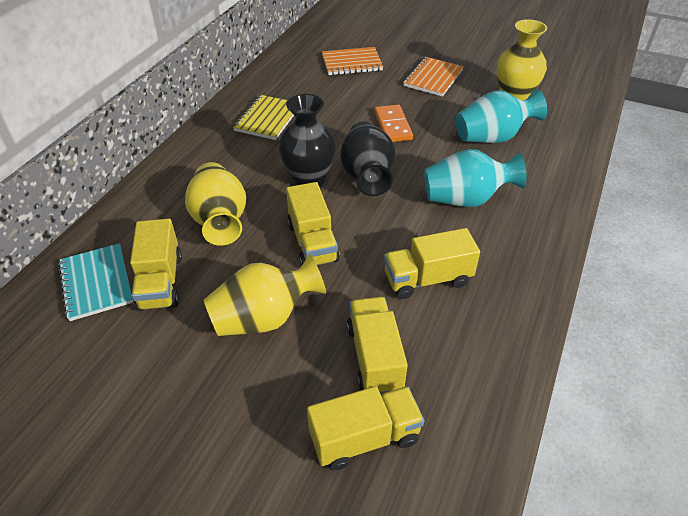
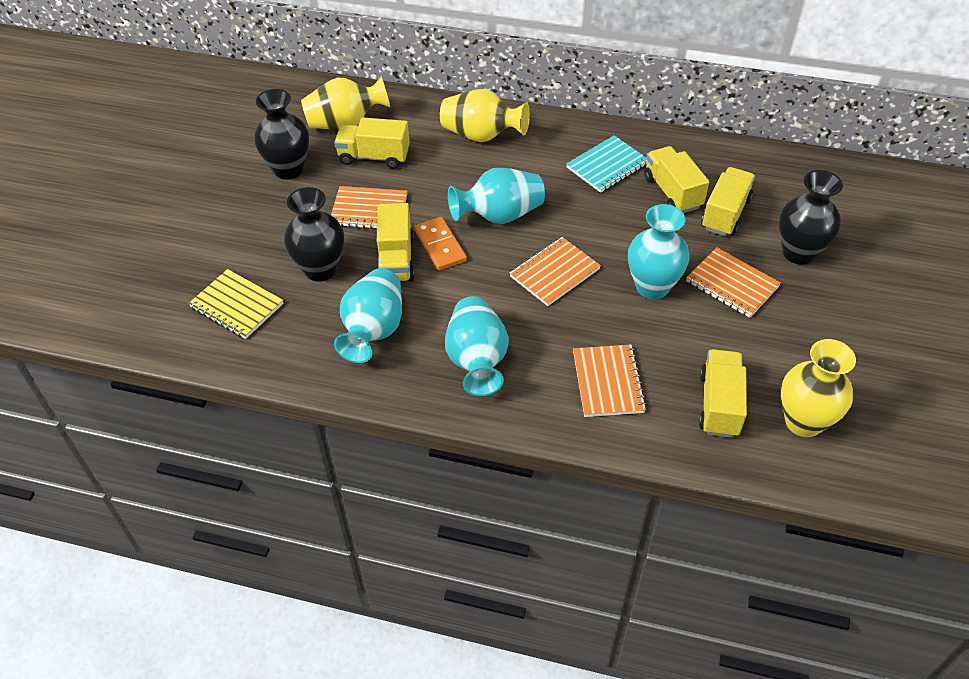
black vase: [279,94,336,187] [341,121,396,196] = 2 -> [254,89,309,180] [284,187,344,282] [779,170,843,265] = 3
orange notebook: [322,47,383,75] [403,57,464,97] = 2 -> [331,186,407,229] [510,237,601,306] [573,344,647,417] [686,247,781,318] = 4
turquoise vase: [424,149,526,207] [456,89,547,143] = 2 -> [334,268,402,363] [445,296,509,396] [448,168,545,224] [628,204,690,299] = 4

